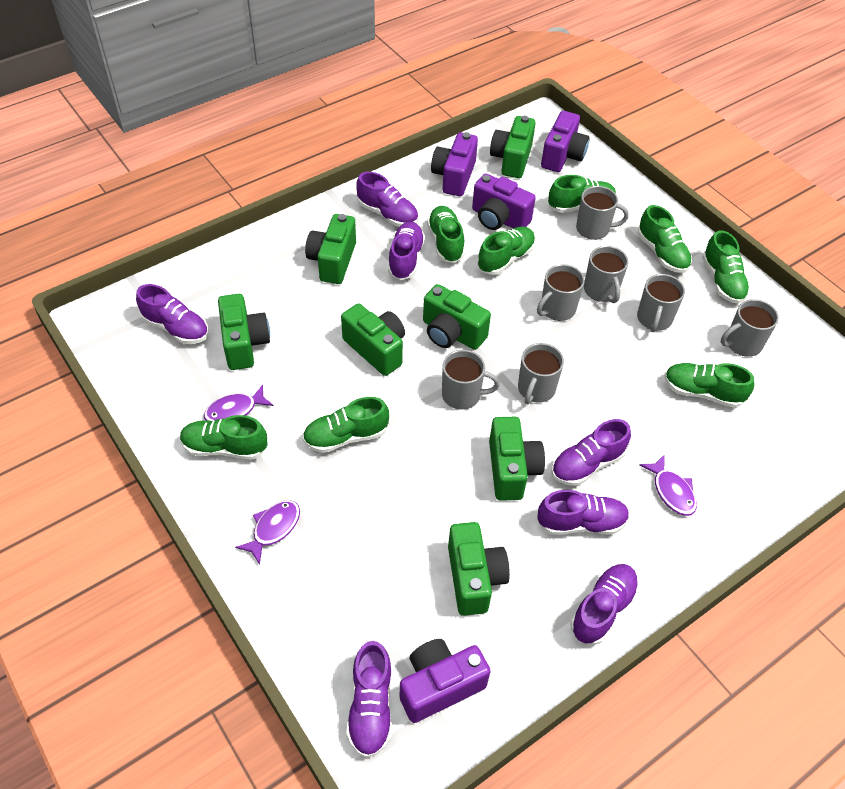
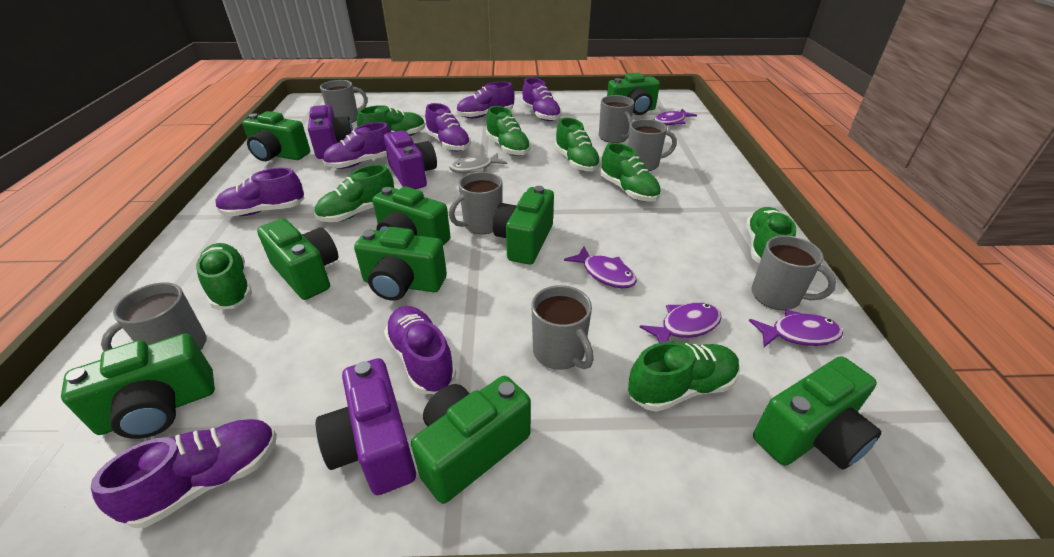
green camera: [218,294,270,370] [305,214,356,284] [341,304,405,376] [423,284,491,350] [448,522,510,616] [489,417,545,501] [490,115,536,178] = 7 -> [61,333,215,439] [242,111,310,161] [257,218,338,300] [354,227,447,301] [372,186,451,246] [411,376,531,504] [493,186,554,265] [607,73,660,115] [753,356,882,470] = 9
grey fish: none = 0 -> [449,153,507,173] = 1
purple camera: [400,639,491,723] [431,132,478,196] [472,173,536,230] [541,111,590,172] = 4 -> [308,105,353,159] [316,358,416,495] [384,130,437,189] = 3
purple fish: [204,385,273,421] [235,500,300,565] [639,455,697,516] = 3 -> [564,246,637,288] [640,302,722,343] [654,109,697,125] [749,309,843,347] = 4

